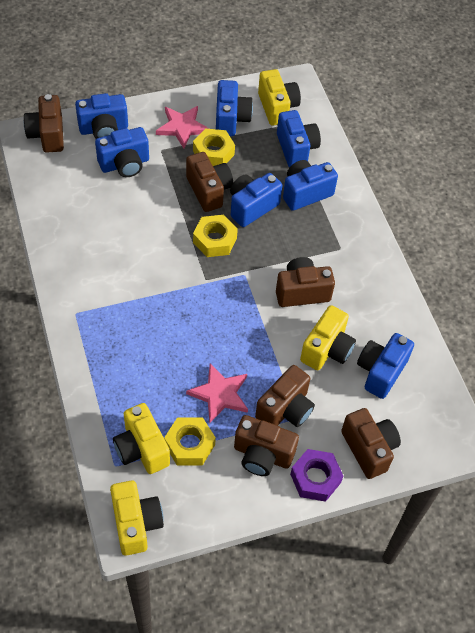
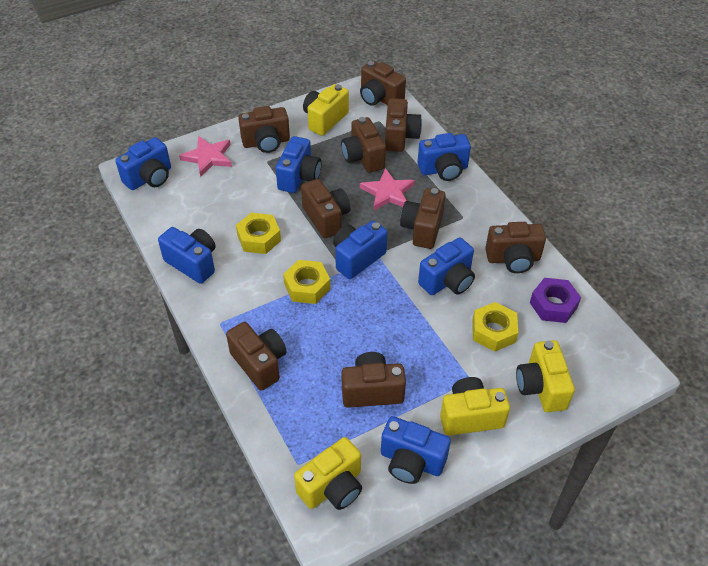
brown camera: [24,94,64,153] [186,152,233,212] [234,415,299,476] [255,365,315,427] [276,257,335,307] [341,408,401,479] = 6 -> [226,322,286,391] [238,106,290,153] [301,179,350,238] [341,117,386,173] [341,352,406,408] [360,61,406,106] [385,98,422,152] [400,188,446,249] [485,222,546,273] = 9

